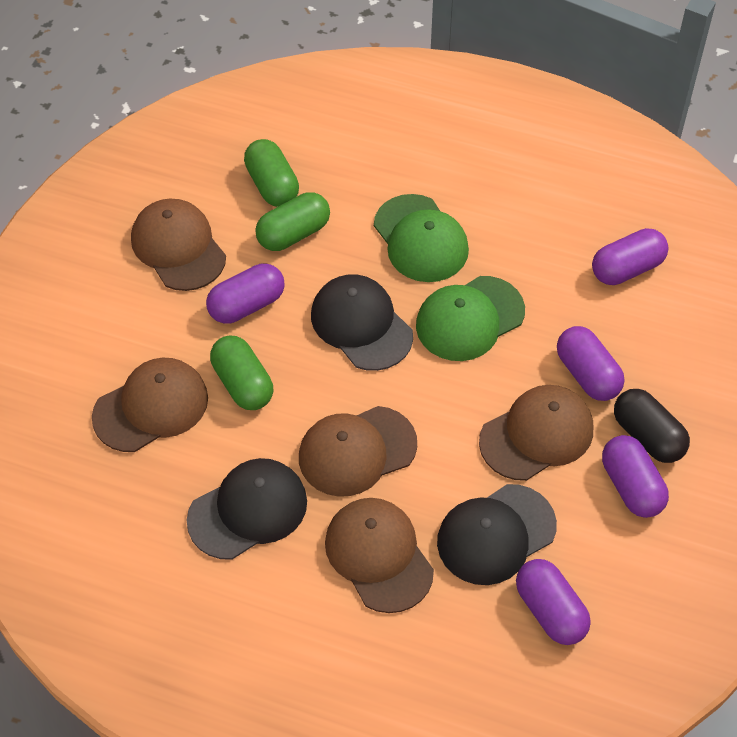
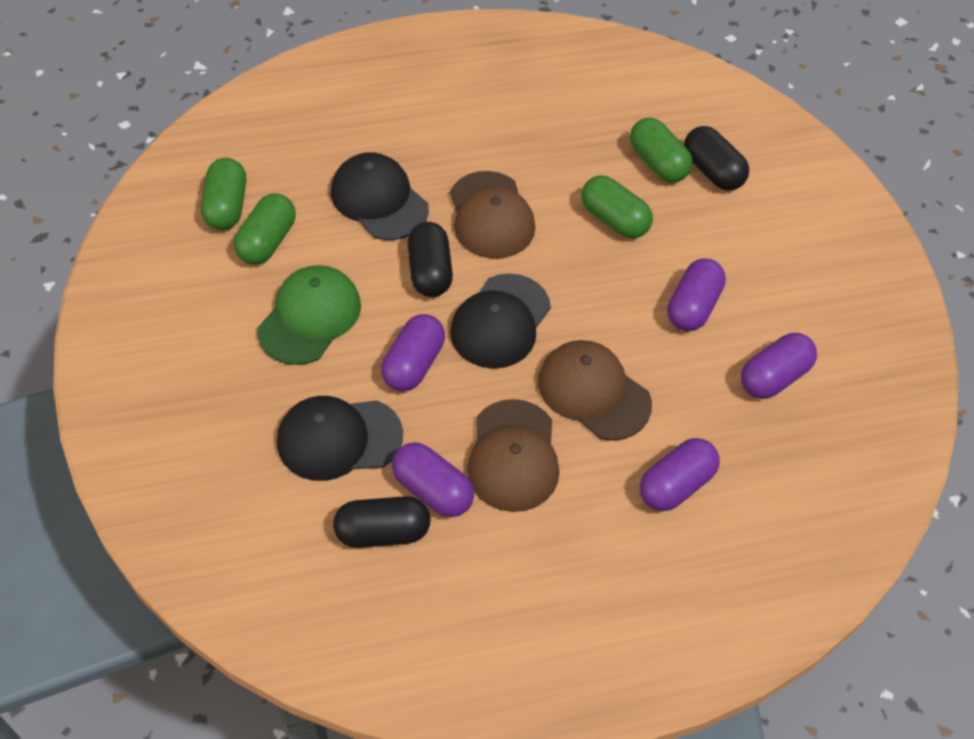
black capsule: [614,389,690,463] = 1 -> [333,496,431,548] [408,222,453,297] [684,126,749,191] = 3
brown cap: [92,358,208,452] [131,199,226,291] [299,406,417,497] [325,498,434,613] [479,385,593,481] = 5 -> [450,171,535,259] [467,399,559,512] [538,340,652,441] = 3
green cap: [374,194,469,282] [416,276,525,361] = 2 -> [257,265,361,365] = 1
green capsule: [210,336,273,410] [244,139,299,207] [255,192,330,251] = 3 -> [201,158,246,230] [234,194,296,264] [581,175,653,238] [630,118,693,183] = 4

